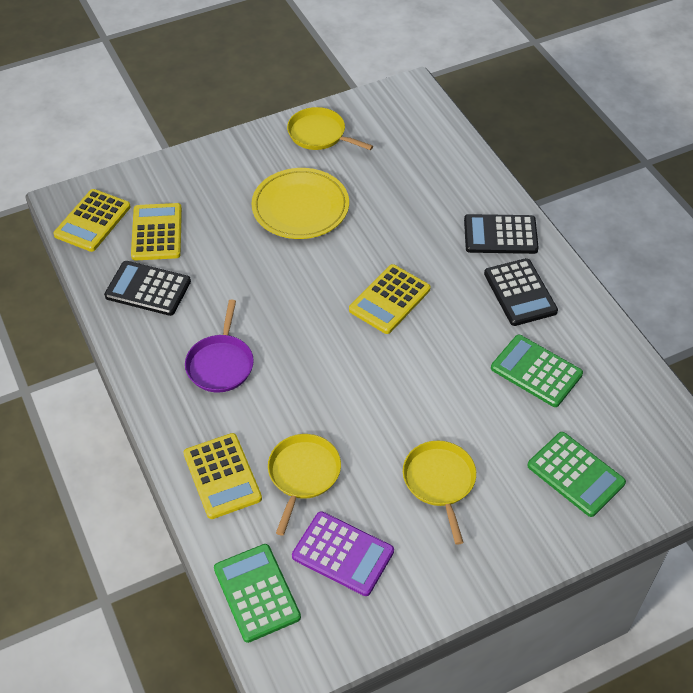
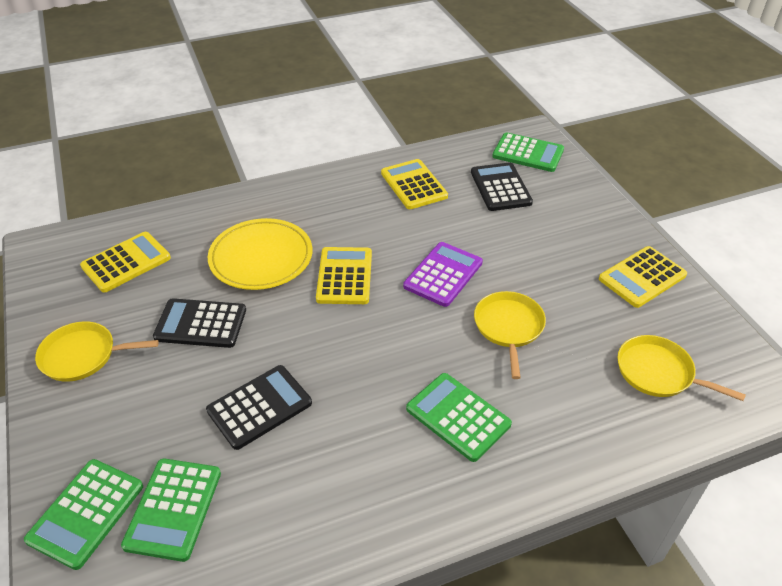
green calculator: [214,544,301,643] [491,335,583,407] [527,432,626,517] = 3 -> [24,459,143,570] [121,458,221,562] [406,373,512,462] [492,132,564,172] = 4
purple pan: [185,300,254,392] = 1 -> none = 0

